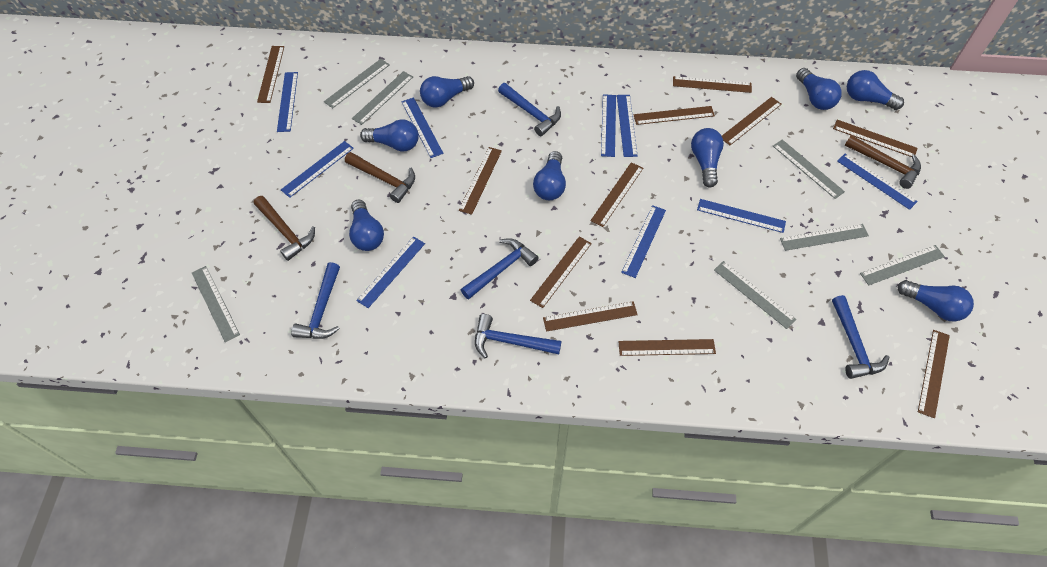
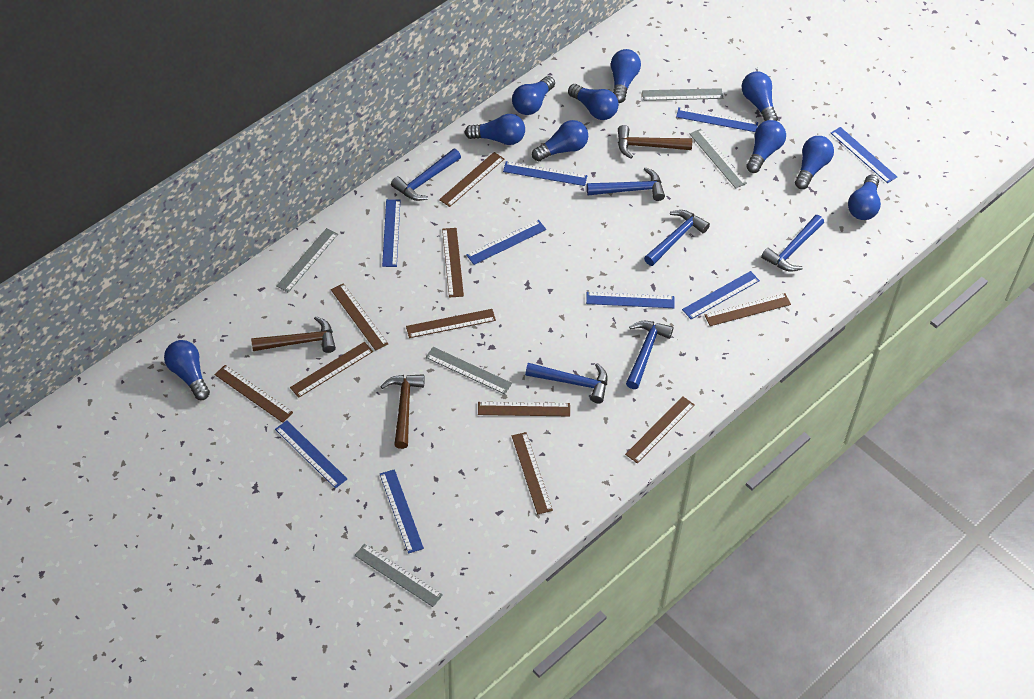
blue hammer: [291,262,340,339] [461,238,539,300] [475,314,562,359] [498,83,561,136] [832,295,890,379] = 5 -> [391,149,461,201] [525,363,607,403] [587,167,665,201] [626,321,673,389] [644,210,710,266] [761,215,824,272] = 6
blue light bulb: [349,200,384,251] [360,119,418,151] [420,76,474,108] [533,151,566,200] [691,128,724,187] [796,68,842,110] [847,70,904,110] [897,280,974,321] = 8 -> [164,340,210,400] [464,114,525,145] [512,76,555,115] [532,120,588,161] [568,84,618,120] [611,49,641,103] [742,71,778,121] [746,120,786,173] [795,136,834,189] [848,175,881,220] = 10
brown ruler: [257,46,284,103] [459,147,502,215] [530,236,592,308] [543,301,638,332] [590,162,643,227] [618,339,716,356] [634,106,715,125] [673,76,752,93] [722,97,782,145] [833,120,918,157] [918,330,950,418] = 11 -> [215,365,293,423] [290,342,373,398] [331,283,388,351] [406,309,496,338] [439,152,504,207] [442,228,464,298] [478,402,570,417] [512,432,553,514] [625,397,695,463] [705,293,791,326] = 10
grey ruler: [192,266,240,342] [324,59,390,108] [352,71,413,125] [714,261,796,329] [773,139,845,199] [780,224,869,251] [860,245,945,286] = 7 -> [276,228,338,293] [354,544,443,607] [426,347,512,394] [642,88,723,101] [690,129,747,189] = 5

